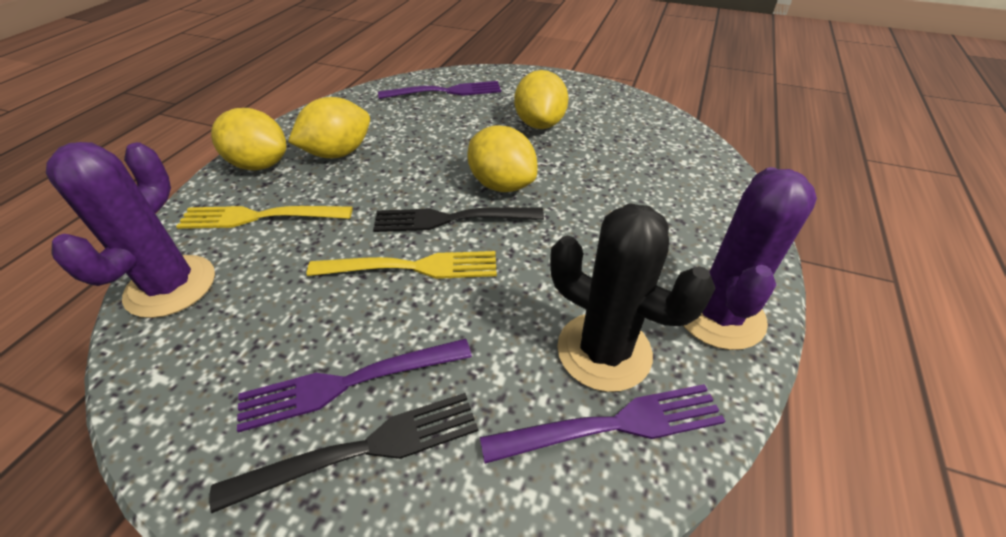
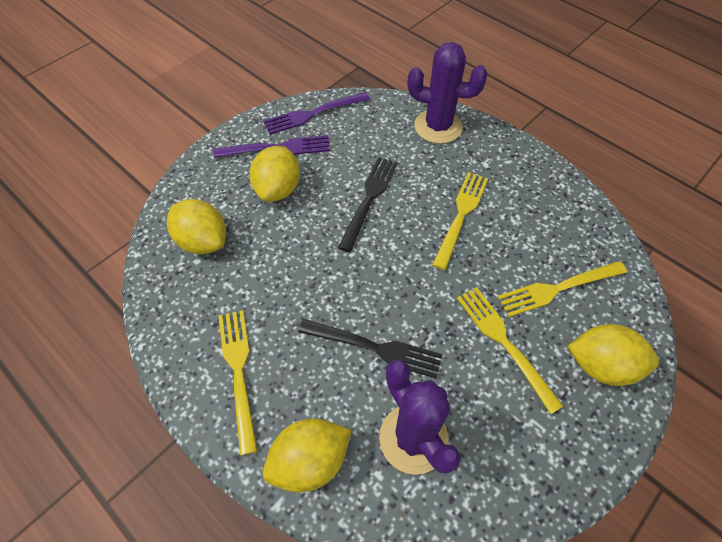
black cactus: [550,203,715,392] = 1 -> none = 0
purple fork: [237,339,472,432] [378,81,501,99] [480,384,725,464] = 3 -> [214,135,330,158] [263,92,370,135] = 2
yellow fork: [176,206,353,229] [307,251,497,279] = 2 -> [218,310,258,456] [432,172,488,270] [457,287,563,414] [498,261,627,317] = 4

